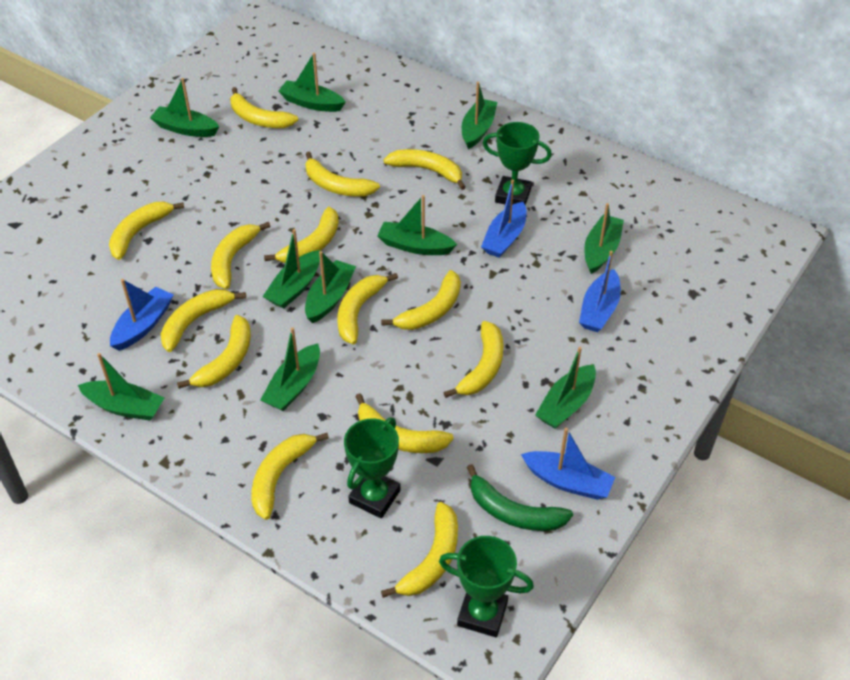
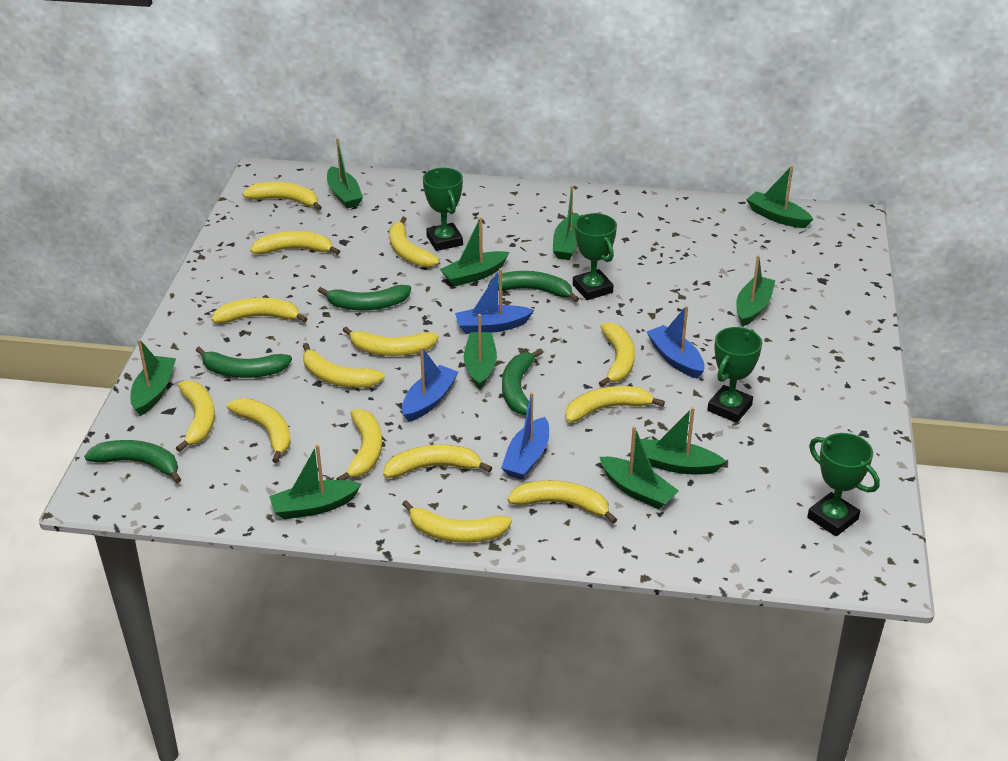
green banana: [467,464,573,531] = 1 -> [84,440,181,483] [196,347,292,378] [318,285,411,311] [488,271,579,302] [502,348,543,415] = 5
green trophy: [344,417,400,518] [439,536,534,637] [483,122,552,205] = 3 -> [423,168,463,251] [573,213,617,300] [707,327,762,423] [807,433,880,536] = 4

